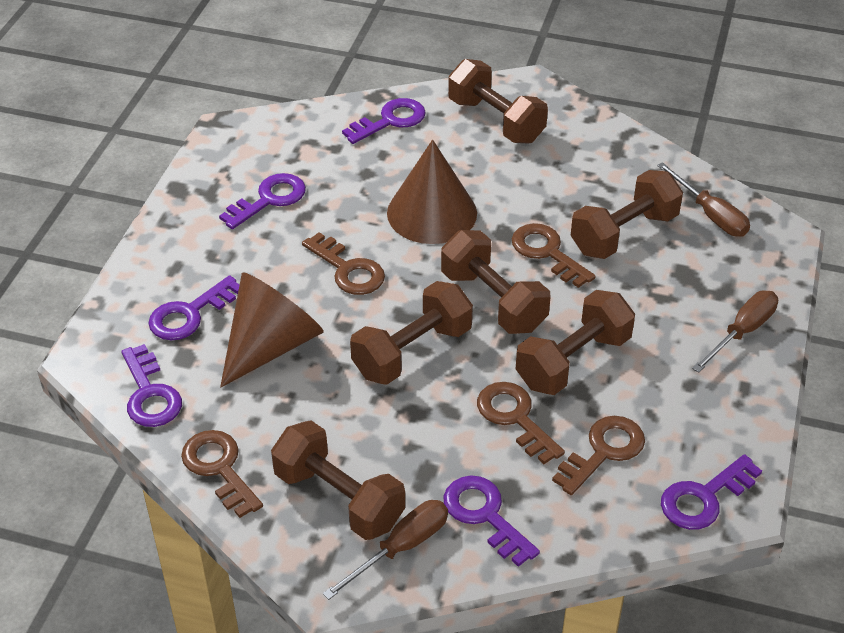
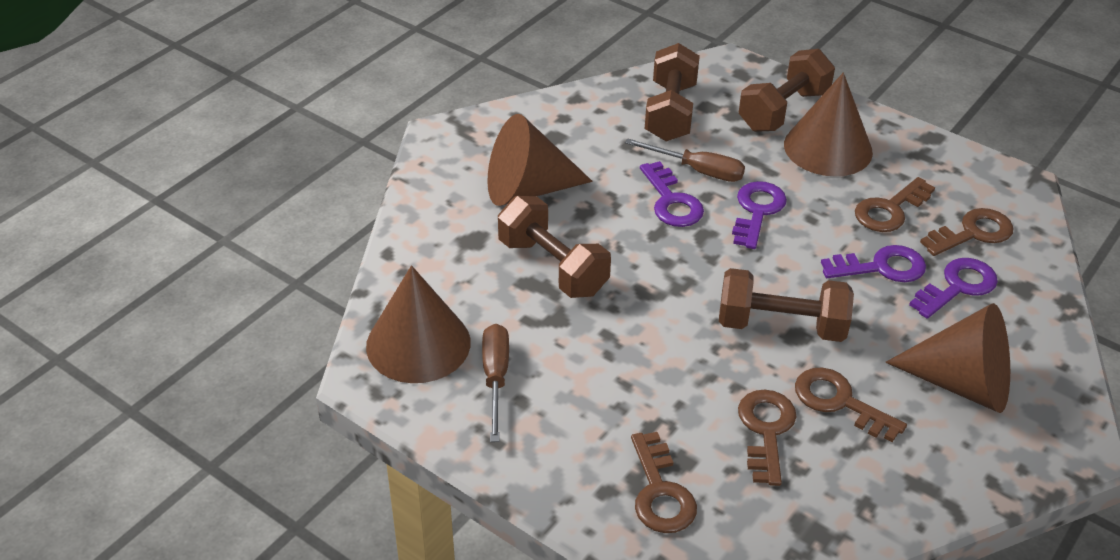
brown cone: [220,272,324,387] [387,140,477,244] = 2 -> [366,265,471,383] [488,114,593,206] [784,72,873,177] [886,303,1010,413] = 4
brown dumbbell: [271,420,405,540] [350,281,473,385] [441,230,550,334] [448,59,548,144] [516,290,635,395] [571,170,683,259] = 6 -> [498,196,611,298] [645,43,700,142] [719,268,854,342] [739,49,835,132] = 4
brown screwdriver: [323,500,448,600] [657,162,750,237] [692,290,778,373] = 3 -> [482,324,509,442] [625,138,745,182] = 2
purple key: [121,344,182,427] [148,275,239,340] [219,173,306,229] [342,98,426,144] [443,476,540,567] [661,454,762,530] = 6 -> [640,161,704,227] [732,181,787,249] [821,245,926,282] [909,258,998,319] = 4

